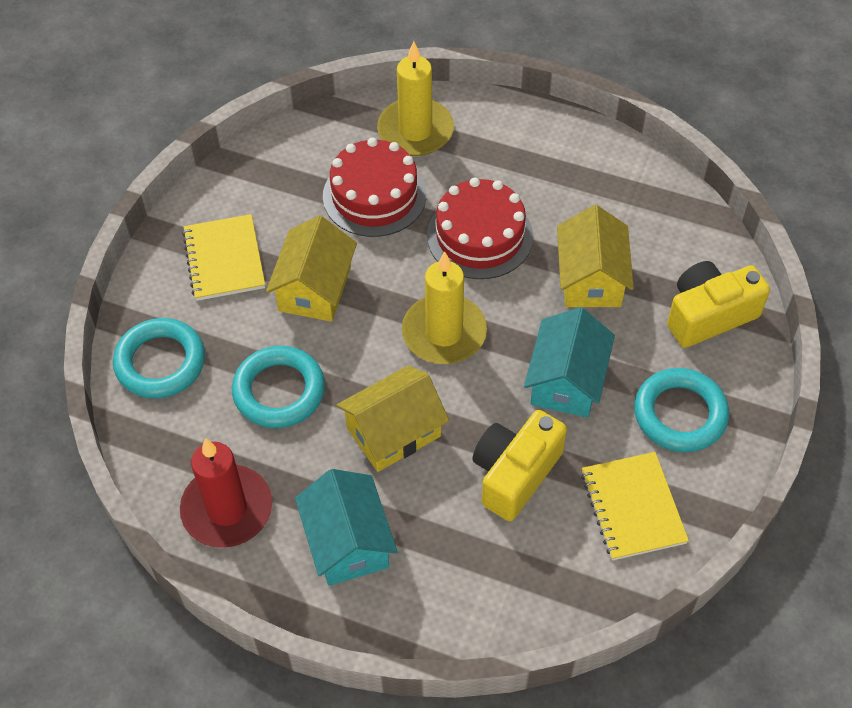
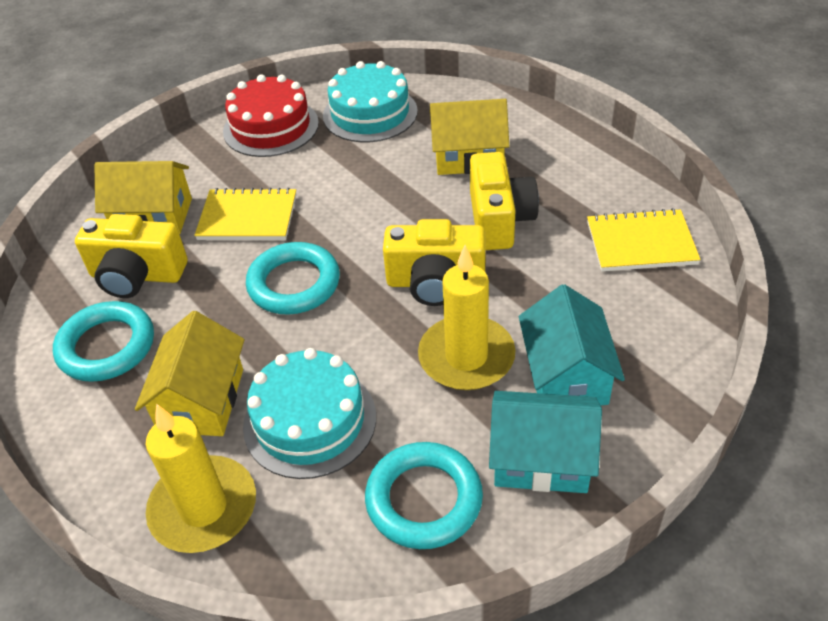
red cake: [323,138,426,237] [427,177,533,279] = 2 -> [223,74,319,157] = 1
red candle: [180,438,272,548] = 1 -> none = 0
turquoise cake: none = 0 -> [243,348,376,479] [323,61,418,142] = 2
yellow camera: [472,410,567,521] [667,261,770,348] = 2 -> [75,214,187,298] [383,219,486,306] [470,152,539,250] = 3

